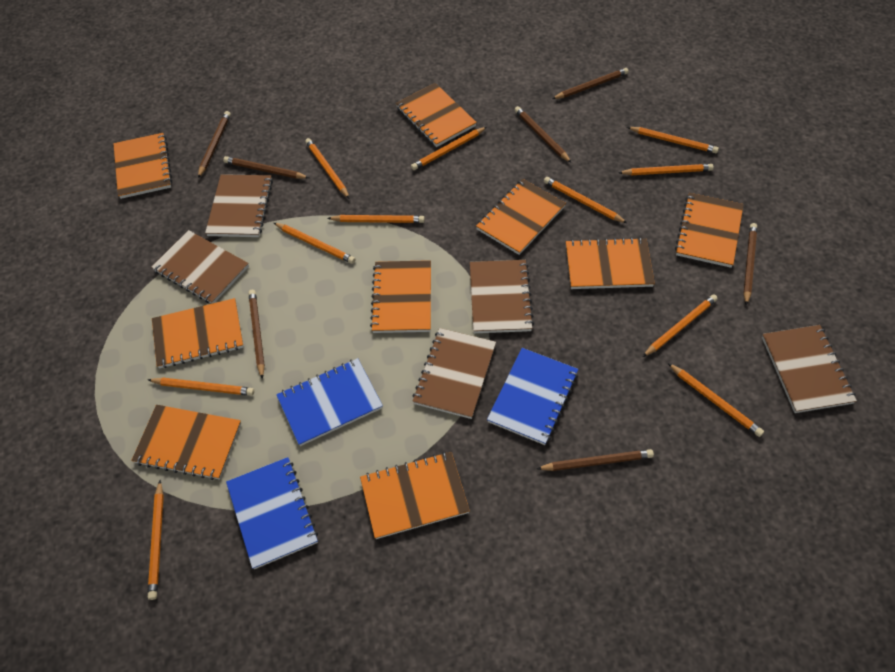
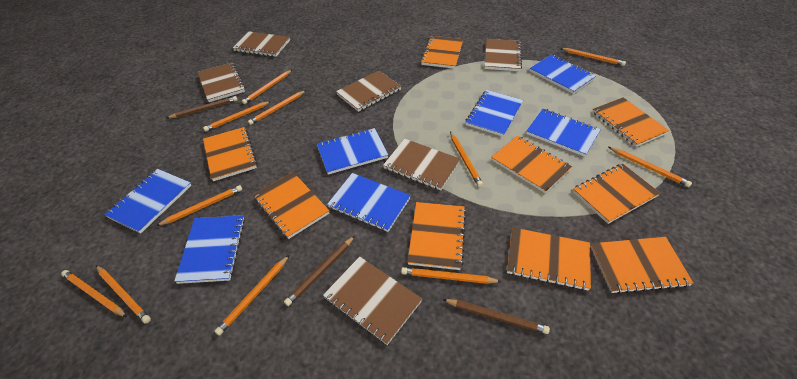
blue notebook: [226,457,318,569] [276,358,383,446] [487,348,578,445] = 3 -> [104,169,192,234] [174,215,245,284] [317,128,388,175] [327,173,411,232] [466,90,523,137] [526,109,601,157] [530,54,596,94] = 7
brown notebook: [151,230,249,304] [205,174,273,237] [412,328,496,419] [470,260,534,333] [762,325,857,413] = 5 -> [198,63,245,102] [233,31,290,57] [323,256,422,345] [336,71,401,112] [383,139,460,190] [485,39,522,71] = 6
brown pencil: [198,111,231,178] [223,156,309,179] [248,290,265,379] [515,106,571,163] [536,449,654,471] [552,68,629,99] [743,223,757,306] = 7 -> [167,96,238,118] [284,236,355,306] [442,299,550,334] = 3

